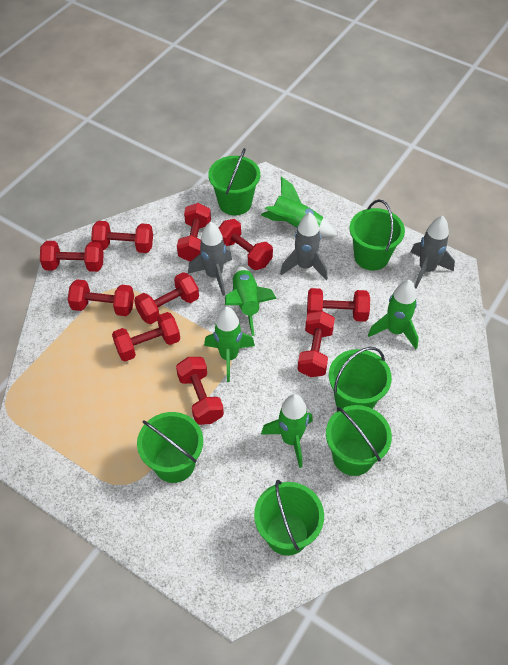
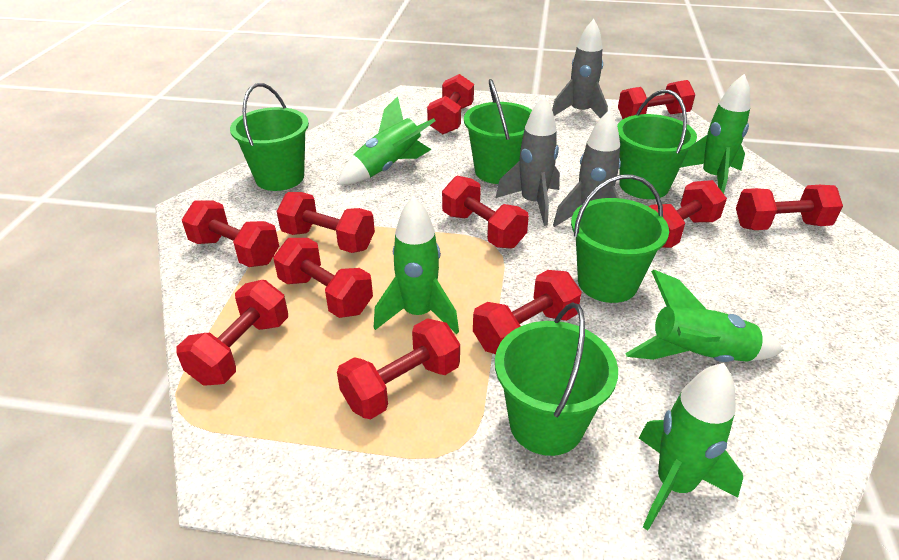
green bucket: [137,412,203,483] [208,148,260,215] [254,480,324,556] [326,405,392,476] [329,347,392,409] [350,200,405,271] = 6 -> [230,83,309,191] [464,79,532,184] [495,302,618,456] [571,174,669,303] [617,90,697,199] = 5
red dumbbell: [40,241,104,272] [68,279,134,316] [91,221,153,253] [112,312,180,361] [134,272,199,324] [176,357,224,425] [177,203,211,262] [219,219,273,270] [297,311,335,377] [307,288,370,322] = 10 -> [176,280,288,386] [182,200,279,267] [273,238,373,318] [276,192,375,253] [337,318,460,419] [427,74,474,134] [442,176,529,249] [473,270,582,354] [618,80,695,119] [648,180,727,248] [736,185,843,230] = 11

